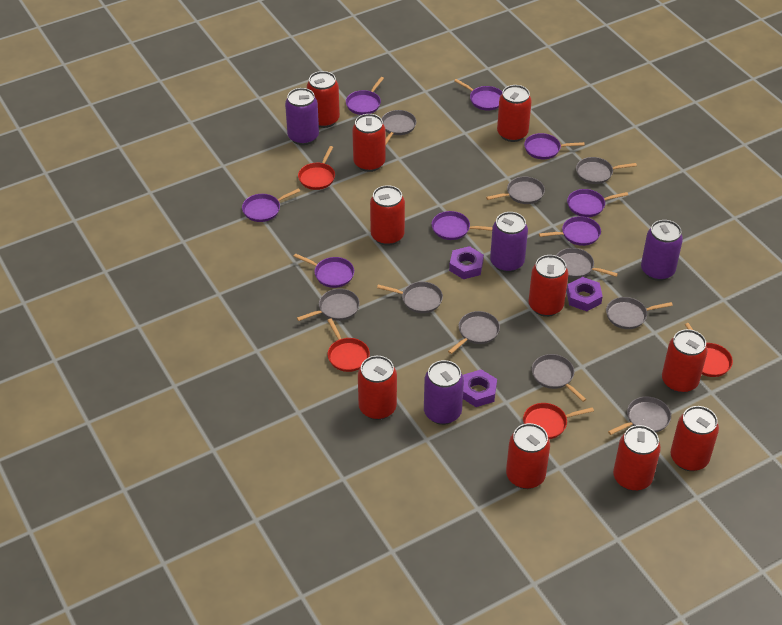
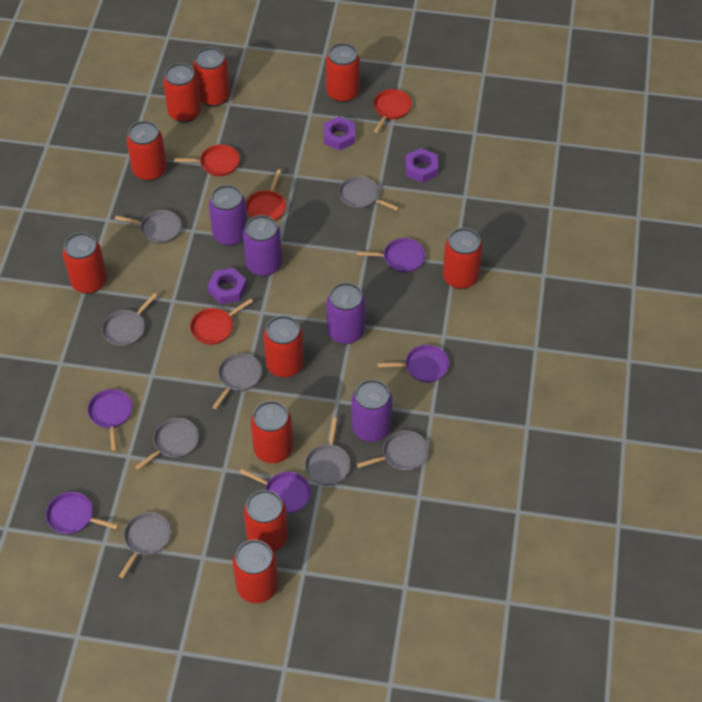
grey pan: [297,289,360,321] [377,282,443,313] [381,110,417,144] [448,311,500,354] [486,176,545,204] [532,354,586,402] [556,248,618,278] [576,157,637,184] [606,297,673,329] [608,397,671,435] = 10 -> [102,293,158,347] [115,210,181,244] [119,512,171,578] [135,418,199,470] [212,353,262,409] [305,418,351,485] [338,176,399,211] [357,430,429,471] = 8
purple pan: [242,188,300,222] [293,253,354,288] [346,77,384,115] [432,211,492,240] [454,79,502,111] [524,133,585,159] [539,216,601,246] [567,189,628,217] = 8 -> [46,492,119,534] [88,389,132,451] [240,469,311,514] [357,238,425,273] [377,345,449,383] = 5

